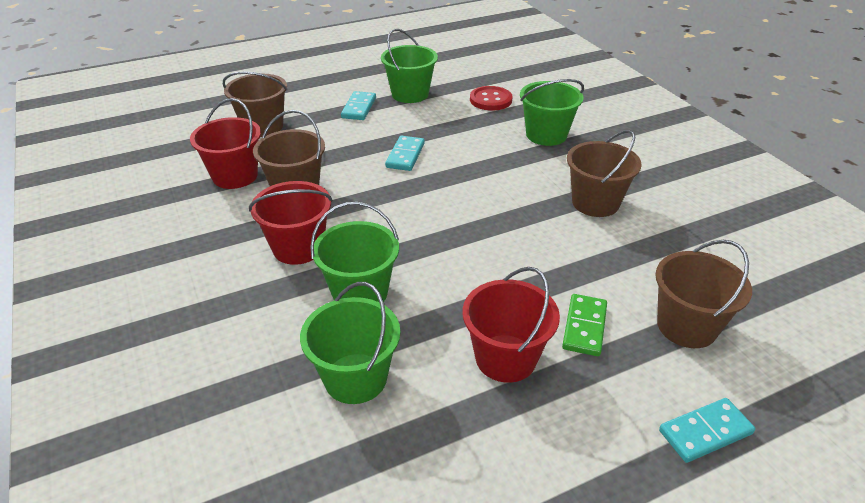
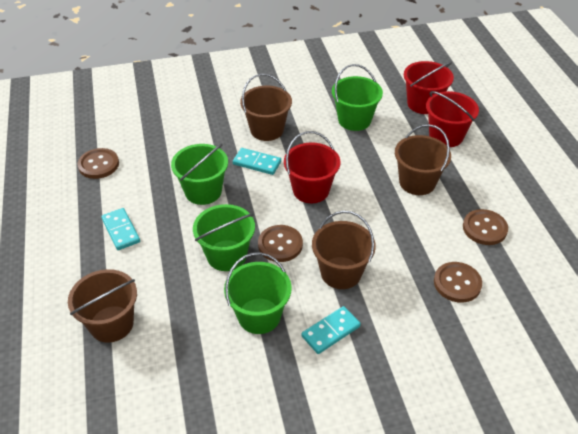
brown button: none = 0 -> [77,148,119,179] [258,225,303,262] [434,262,482,303] [463,209,508,245] = 4
green domino: [562,294,607,356] = 1 -> none = 0
red button: [470,86,512,111] = 1 -> none = 0

